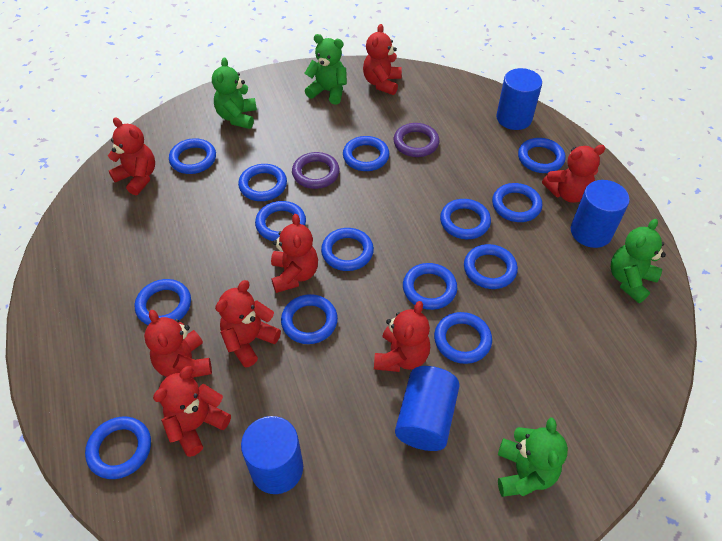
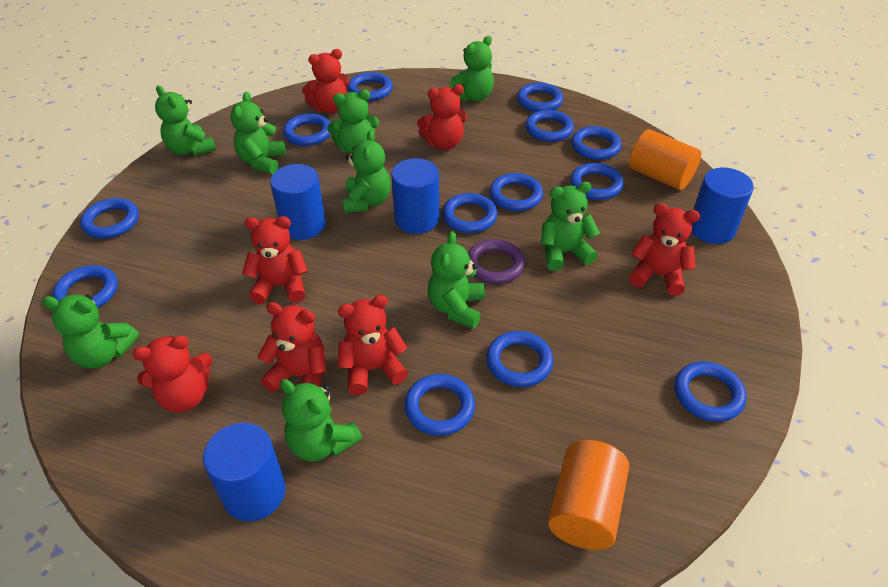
blue ring: [85,416,151,479] [135,279,191,325] [169,138,216,174] [238,164,287,201] [255,201,306,241] [281,294,338,344] [321,228,374,271] [343,136,389,171] [403,263,457,310] [434,312,492,364] [440,199,491,239] [464,244,518,289] [492,183,542,222] [518,138,566,173] = 14 -> [52,265,118,308] [80,198,139,239] [283,114,330,146] [347,72,393,101] [404,374,475,436] [442,193,497,233] [486,331,553,387] [489,173,543,211] [517,83,563,112] [525,110,574,142] [570,163,624,200] [571,126,622,160] [674,362,747,422] = 13
green teddy bear: [212,58,257,129] [304,34,347,104] [498,417,568,497] [611,219,666,303] = 4 -> [42,294,139,368] [155,85,216,156] [230,92,286,174] [280,379,362,462] [327,90,379,154] [342,130,391,213] [428,231,485,329] [449,36,494,102] [541,182,600,271] = 9
orange cylinder: none = 0 -> [548,440,629,550] [629,129,701,190] = 2
purple ring: [292,152,340,189] [394,123,439,157] = 2 -> [468,239,525,284] = 1
red teddy bear: [108,117,155,195] [144,310,212,378] [153,366,231,457] [215,280,281,368] [271,214,318,293] [363,24,402,95] [374,301,430,372] [542,145,605,203] = 8 -> [132,335,213,412] [242,216,308,304] [258,302,326,392] [302,49,349,114] [337,295,408,395] [417,84,467,150] [629,203,700,296] = 7

